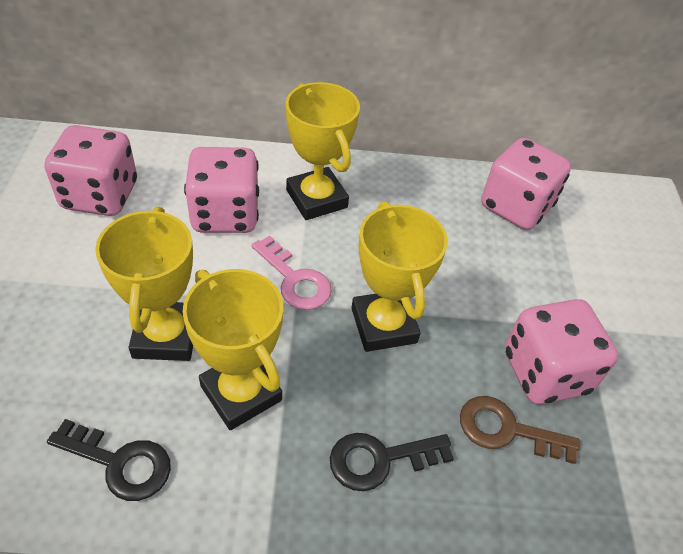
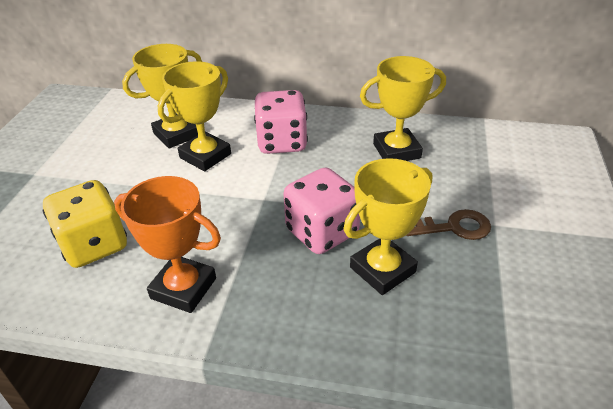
black key: [47,419,171,501] [330,433,454,491] = 2 -> none = 0
orange trophy: none = 0 -> [114,176,221,313] = 1
pink dice: [45,125,137,216] [184,147,259,233] [481,138,571,230] [505,299,618,405] = 4 -> [254,90,308,154] [284,167,360,254] = 2
pink key: [251,235,331,310] = 1 -> none = 0
yellow dice: none = 0 -> [43,180,127,268] = 1

